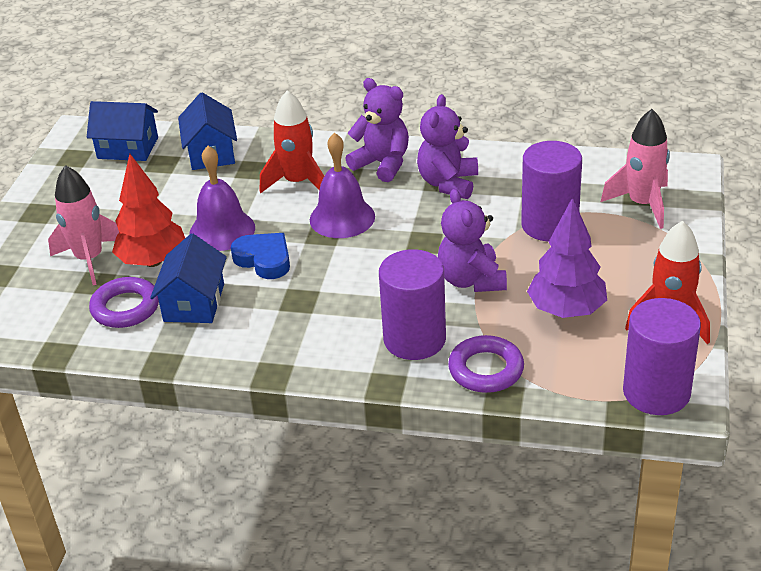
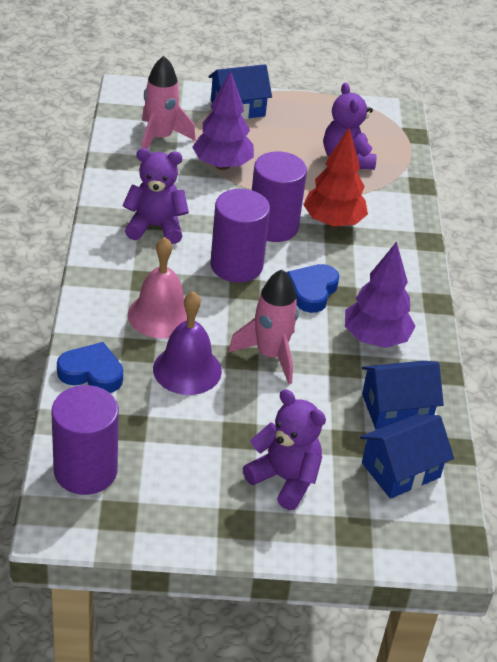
blue heart: [231,233,290,279] = 1 -> [57,342,123,393] [286,264,339,313] = 2
pink bell: none = 0 -> [128,237,187,338] = 1
purple bell: [190,146,255,251] [310,133,375,238] = 2 -> [153,291,222,395] = 1
purple ring: [89,277,159,328] [448,335,524,393] = 2 -> none = 0
purple tree: [527,197,607,318] = 1 -> [192,71,254,170] [345,242,416,348] = 2
red rocket: [260,90,324,194] [625,221,710,344] = 2 -> none = 0

